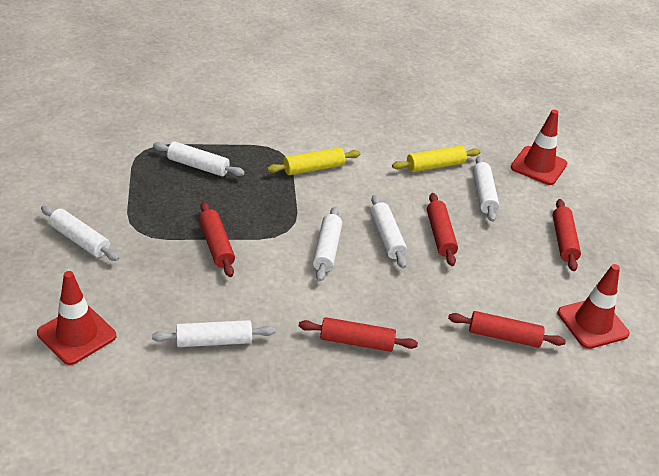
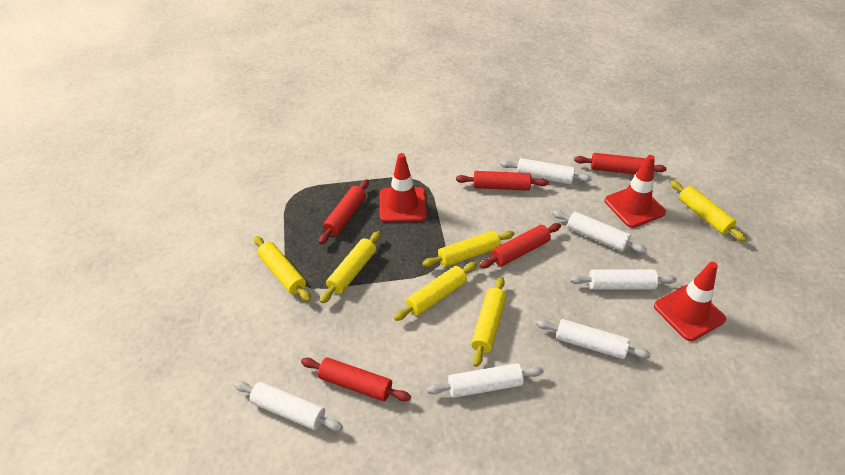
yellow rolling pin: [267,147,360,175] [392,146,480,172] = 2 -> [254,236,311,302] [320,231,381,304] [394,262,477,321] [422,230,515,267] [471,277,506,367] [670,180,747,242] = 6

